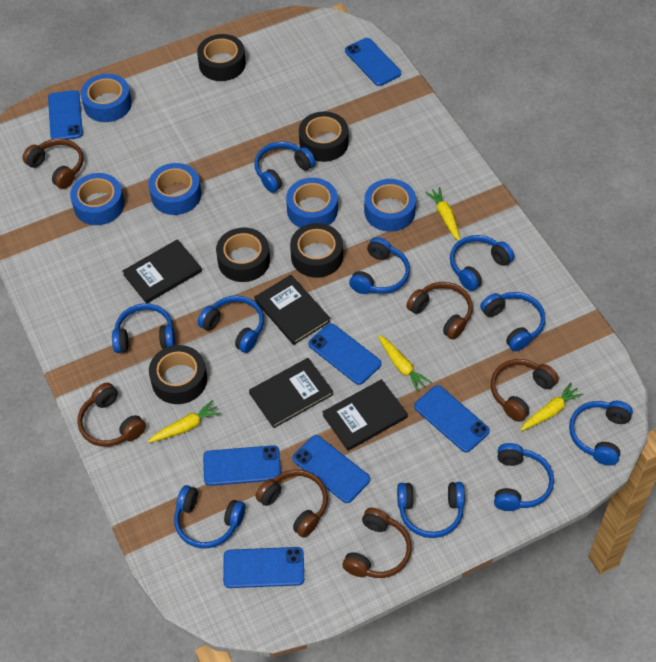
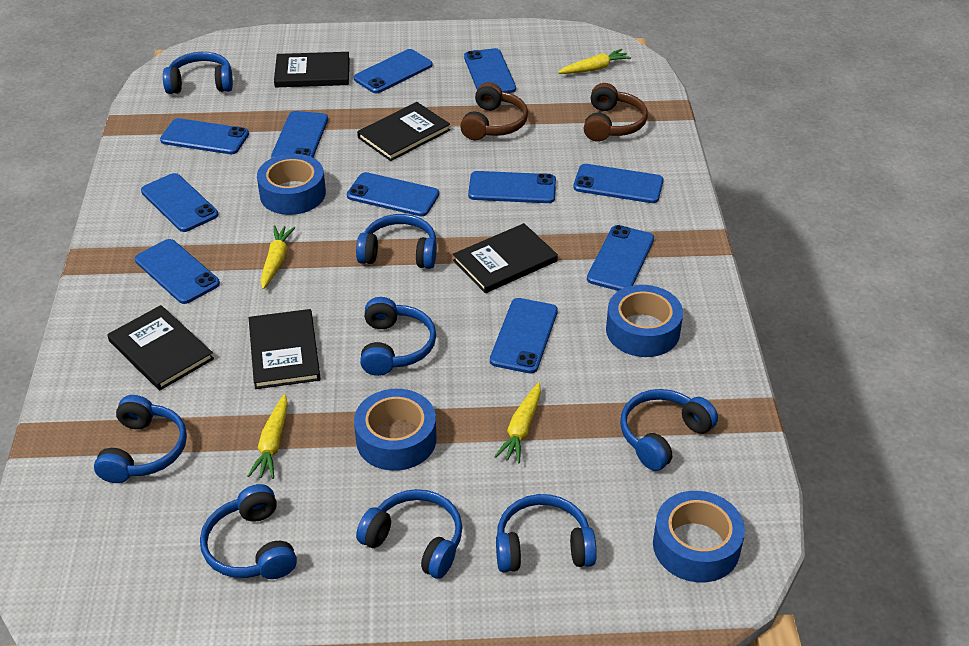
black book: [122,239,202,304] [249,358,333,428] [254,275,331,345] [323,379,408,451] = 4 -> [107,305,214,390] [249,309,321,389] [274,52,350,87] [357,102,450,161] [453,223,558,293] = 5
black tape: [149,345,207,404] [197,34,246,81] [216,228,270,282] [290,223,343,278] [299,111,349,162] = 5 -> none = 0
blue headphones: [112,303,175,353] [174,485,245,549] [197,295,264,353] [255,141,315,193] [349,237,410,294] [397,482,465,538] [450,235,514,291] [480,292,545,351] [494,443,554,511] [569,401,633,466] = 10 -> [94,395,187,483] [163,52,233,94] [200,484,297,579] [356,214,437,269] [356,489,462,579] [360,297,436,376] [496,494,597,572] [620,389,718,471] = 8
blue phone: [48,90,83,140] [203,445,281,486] [223,547,304,588] [293,435,370,503] [308,323,382,385] [345,38,401,86] [414,385,490,452] = 7 -> [135,239,220,304] [141,173,218,232] [160,118,249,154] [271,111,328,158] [347,172,439,216] [354,49,433,93] [464,48,516,93] [468,171,556,203] [490,298,558,373] [573,164,664,203] [587,225,654,291] = 11
blue tape: [70,173,125,225] [81,74,132,122] [148,163,201,215] [286,178,338,228] [364,179,416,232] = 5 -> [257,154,326,215] [354,389,436,471] [606,285,683,357] [653,491,745,582] = 4
brown headphones: [23,138,83,189] [77,383,146,447] [255,469,328,538] [342,508,412,578] [406,282,473,340] [491,359,559,422] = 6 -> [460,82,528,140] [584,83,648,141] = 2

